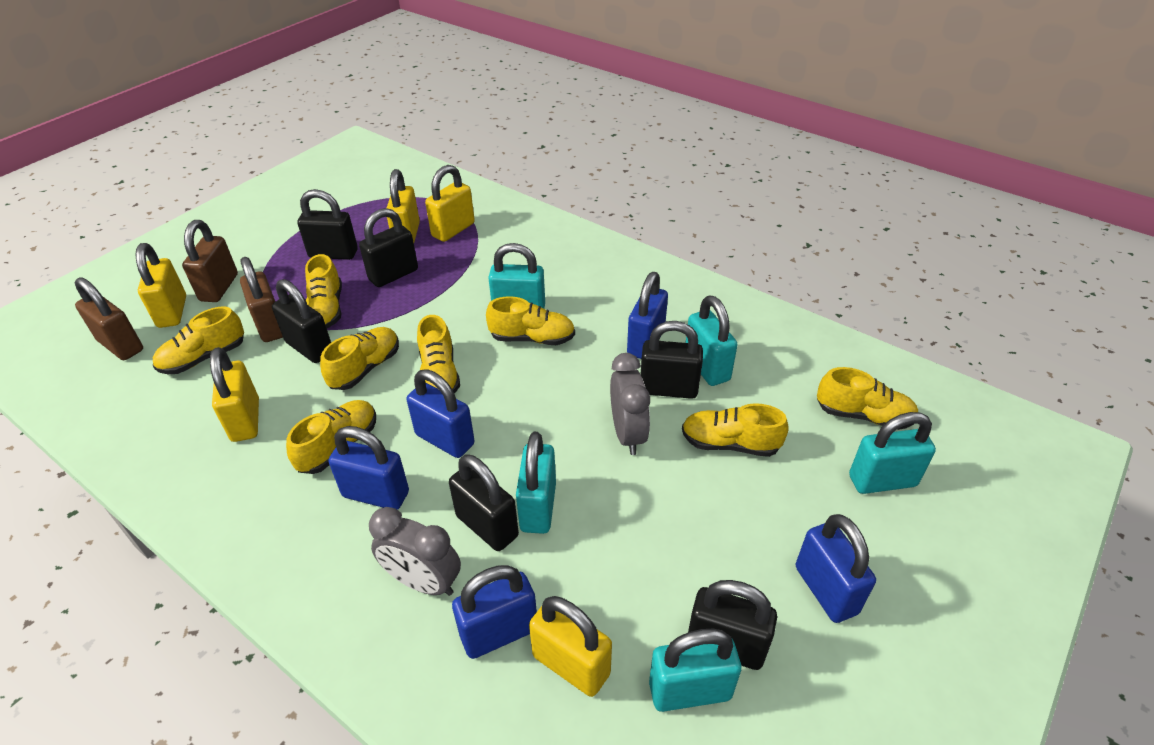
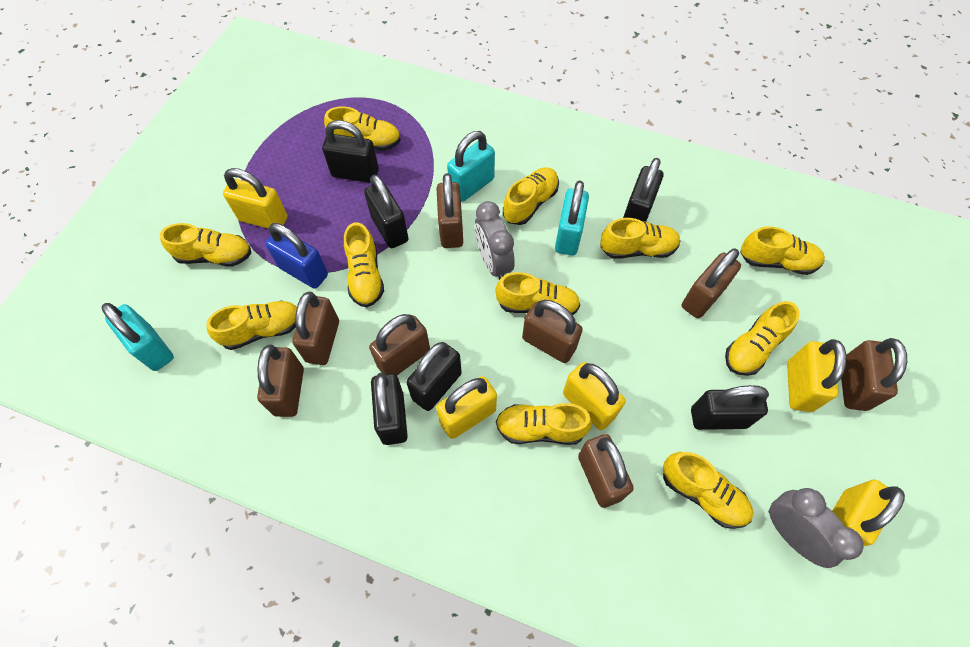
blue padlock: [329,426,409,510] [406,369,475,458] [452,565,537,659] [627,272,668,359] [796,514,876,623] = 5 -> [266,223,328,289] = 1
brown padlock: [74,277,143,360] [182,220,238,302] [240,257,283,342] = 3 -> [257,345,304,417] [292,292,339,365] [369,314,430,375] [436,173,463,248] [522,300,583,363] [578,434,634,508] [682,248,741,318] [841,338,907,411] = 8
turquoise padlock: [488,243,545,308] [516,432,556,534] [649,629,741,712] [686,295,738,386] [849,412,936,494] = 5 -> [101,303,174,371] [447,131,495,202] [555,181,589,256] = 3
yellow shoe: [152,306,244,374] [286,400,376,474] [305,254,342,328] [320,327,399,390] [417,315,460,393] [486,296,575,345] [682,403,789,457] [817,367,918,430] = 8 -> [160,223,251,267] [206,301,297,350] [324,107,401,150] [344,222,384,307] [495,272,580,315] [496,403,592,445] [503,167,559,225] [600,218,681,259] [663,452,754,529] [725,301,800,376] [740,226,825,275] = 11

